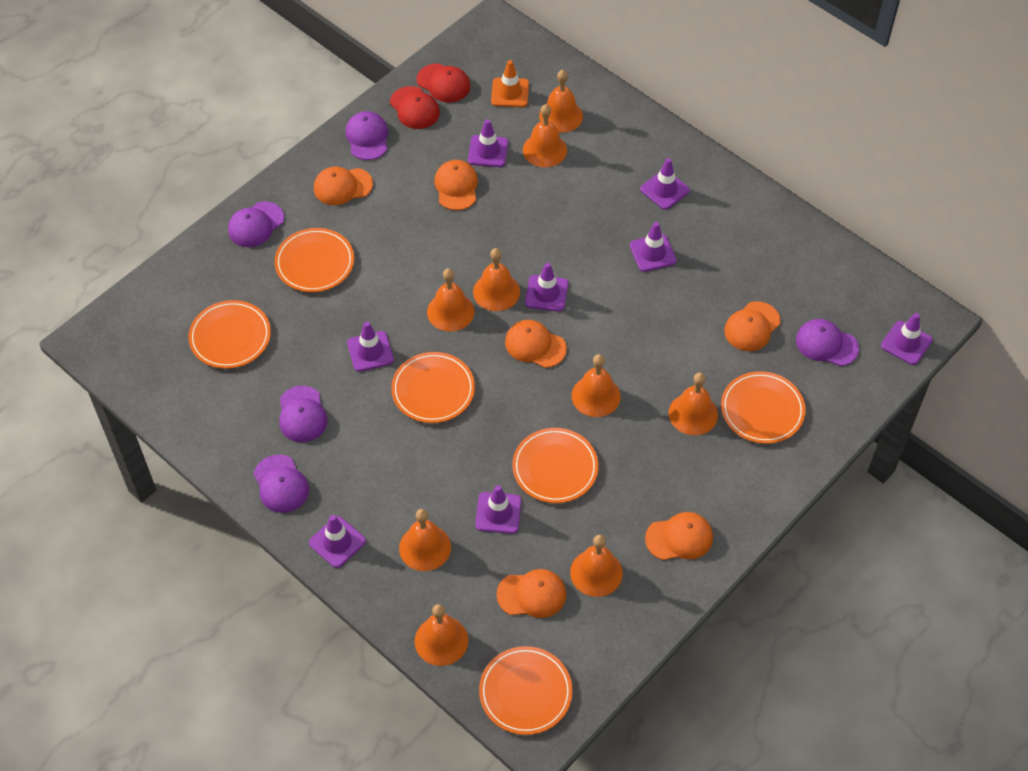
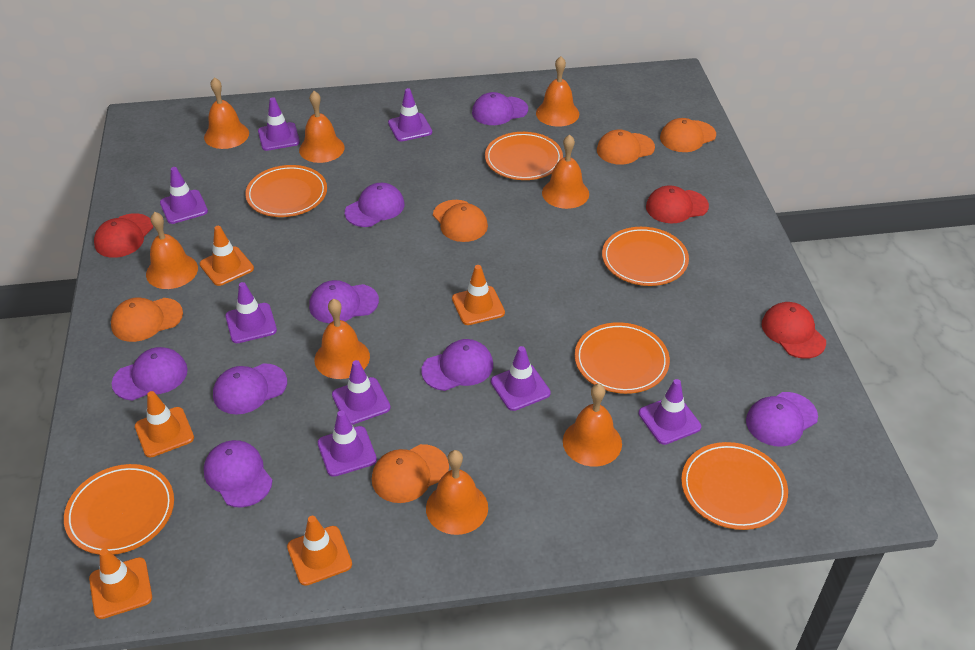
orange bell: [399,509,451,571] [415,604,468,666] [427,268,474,332] [473,248,520,311] [523,104,567,167] [539,70,583,133] [570,535,623,597] [572,354,621,417] [669,372,718,435] = 9 -> [146,212,198,289] [204,77,249,149] [299,91,345,163] [315,299,370,379] [426,450,488,535] [536,56,579,127] [542,134,589,209] [563,384,622,467] = 8
orange cap: [314,167,373,205] [434,160,478,210] [496,569,566,618] [505,320,567,368] [645,512,713,560] [724,301,780,351] = 6 -> [111,297,183,342] [372,444,449,503] [433,200,488,242] [597,130,655,165] [660,118,716,152] = 5
orange traffic cone: [491,60,529,107] = 1 -> [89,549,152,619] [135,391,194,457] [200,226,254,286] [287,516,352,586] [452,265,505,325] = 5
purple cap: [228,201,284,247] [254,454,309,513] [279,386,327,442] [345,111,388,160] [796,319,859,366] = 5 -> [112,347,188,401] [204,440,273,508] [213,363,287,414] [309,280,379,323] [345,183,405,227] [421,339,493,391] [472,92,528,125] [746,392,818,447] = 8
red cap: [390,86,440,129] [417,64,470,102] = 2 -> [94,213,153,258] [646,185,709,224] [762,302,826,359] = 3

